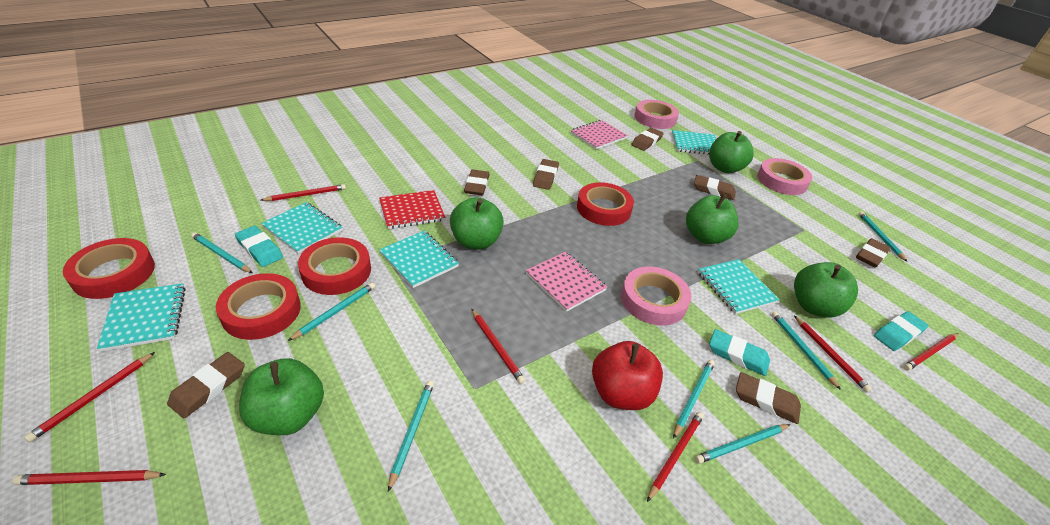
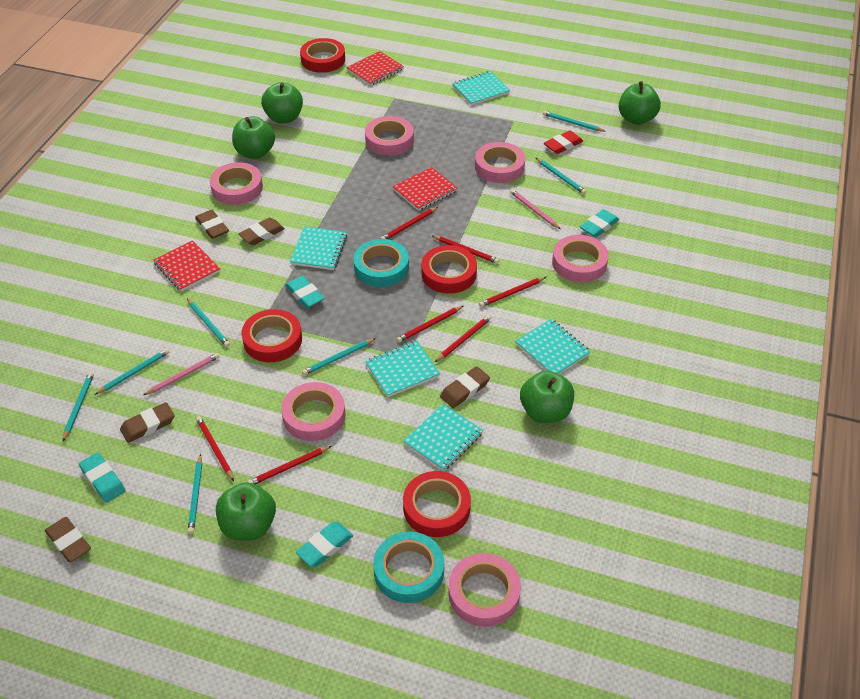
brown eraser: [167,352,245,418] [464,169,490,195] [533,159,559,190] [631,128,664,151] [694,175,736,200] [736,372,801,424] [856,238,891,268] = 7 -> [45,517,91,562] [120,402,175,443] [195,210,229,239] [238,217,285,245] [440,366,490,408] = 5
pink notebook: [526,251,607,312] [571,120,628,149] = 2 -> none = 0
pink pencil: none = 0 -> [144,353,220,395] [510,189,561,229] = 2
pink tape: [621,266,691,326] [635,100,679,129] [757,158,812,195] = 3 -> [210,162,263,205] [281,382,345,441] [365,116,414,155] [449,553,521,627] [475,142,525,183] [552,235,609,282] = 6
red apple: [592,341,663,410] = 1 -> none = 0
red eraser: none = 0 -> [544,130,583,154] = 1
red notebook: [379,190,445,229] = 1 -> [153,240,221,291] [346,51,404,86] [393,167,458,211] = 3
turquoise eraser: [235,226,283,267] [709,329,770,376] [874,311,929,351] = 3 -> [79,452,126,503] [285,276,325,308] [296,522,353,567] [580,209,619,237] = 4
turquoise tape: none = 0 -> [353,239,409,287] [373,532,444,603] = 2

